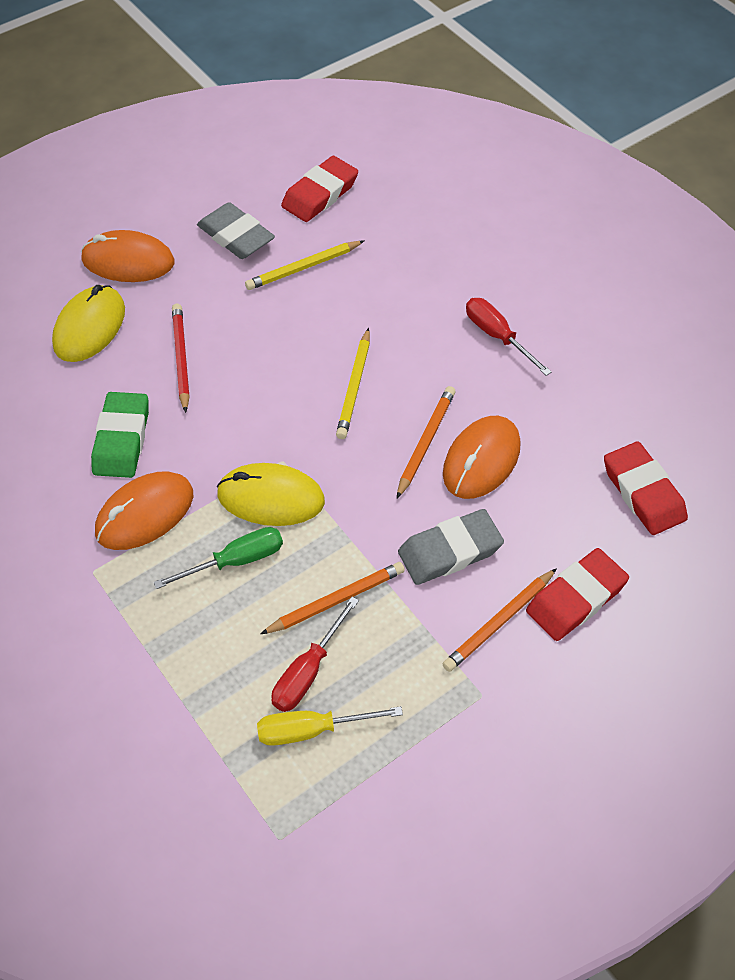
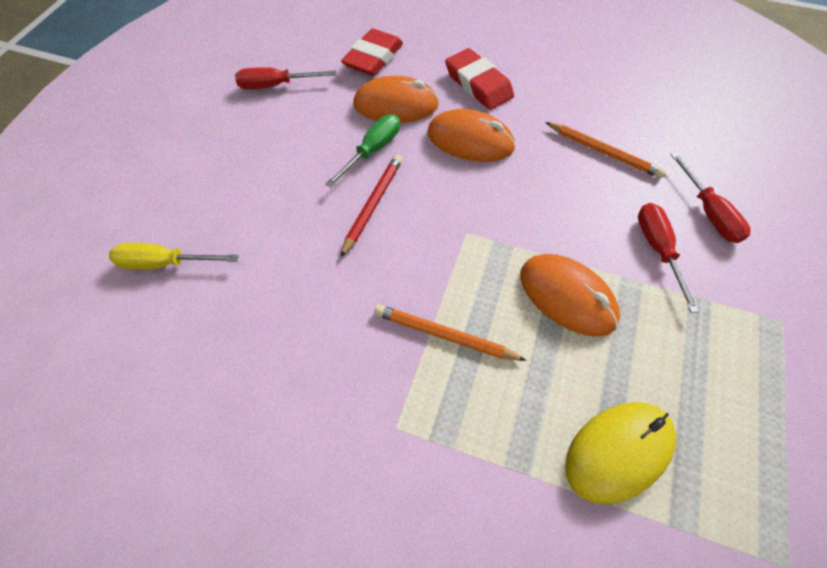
green eraser: [91,392,149,478] = 1 -> none = 0
grey eraser: [197,202,275,259] [398,509,504,585] = 2 -> none = 0
orange pencil: [261,562,405,634] [397,386,456,498] [443,568,557,672] = 3 -> [374,304,527,361] [545,122,666,178] = 2
red eraser: [281,156,358,222] [526,548,629,641] [604,441,688,535] = 3 -> [341,28,403,76] [445,48,514,110] = 2
red screwdriver: [272,597,359,712] [466,298,551,376] = 2 -> [235,67,336,89] [638,203,699,313] [670,152,751,243] = 3
yellow mouse: [52,285,125,362] [217,463,325,526] = 2 -> [565,402,676,504] = 1
yellow pencil: [245,241,364,290] [336,328,370,439] = 2 -> none = 0

